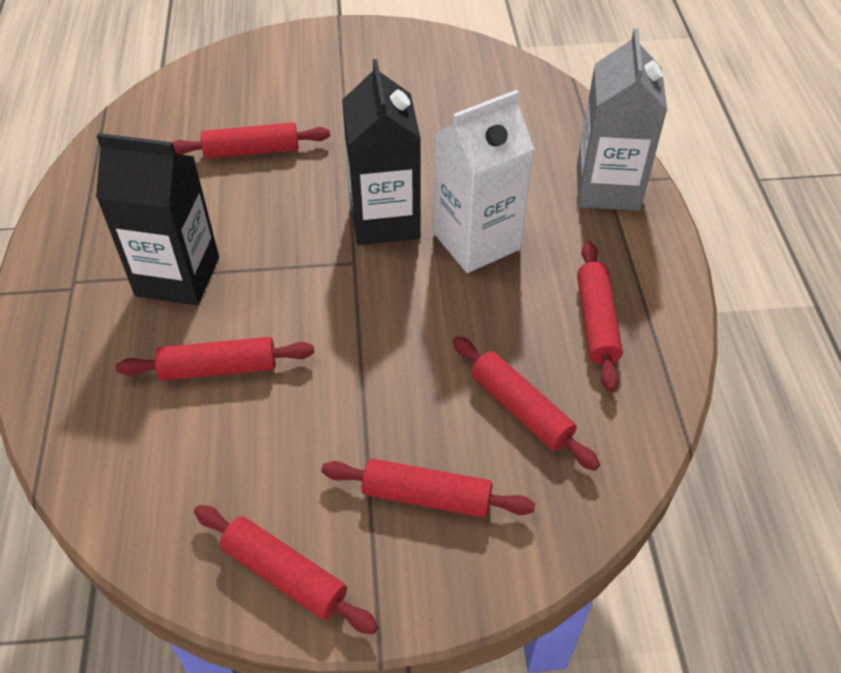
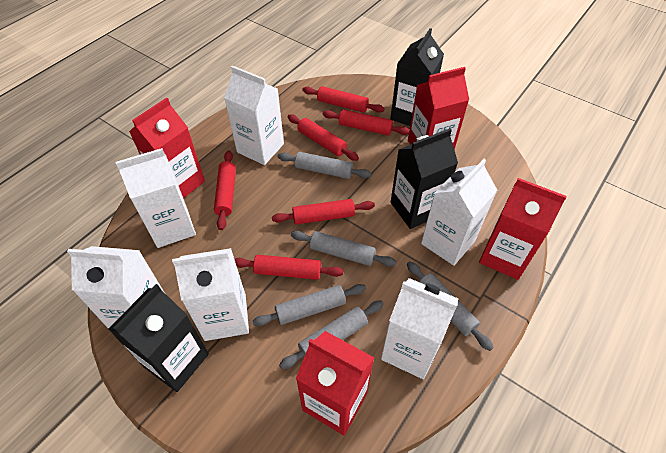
black carton: [96,133,219,305] [342,59,421,245] = 2 -> [108,284,209,392] [390,28,444,126] [391,128,458,229] = 3
grey carton: [577,28,667,211] = 1 -> none = 0
grey rolling pin: none = 0 -> [253,284,366,326] [278,152,371,179] [279,300,384,369] [291,231,396,267] [407,261,494,351] = 5
red carton: none = 0 -> [129,98,205,198] [296,331,374,436] [408,67,469,150] [479,178,567,280] = 4
white carton: [433,90,534,273] = 1 -> [67,246,164,329] [116,148,196,248] [172,248,249,341] [224,65,284,165] [381,278,458,379] [421,159,497,266] = 6

